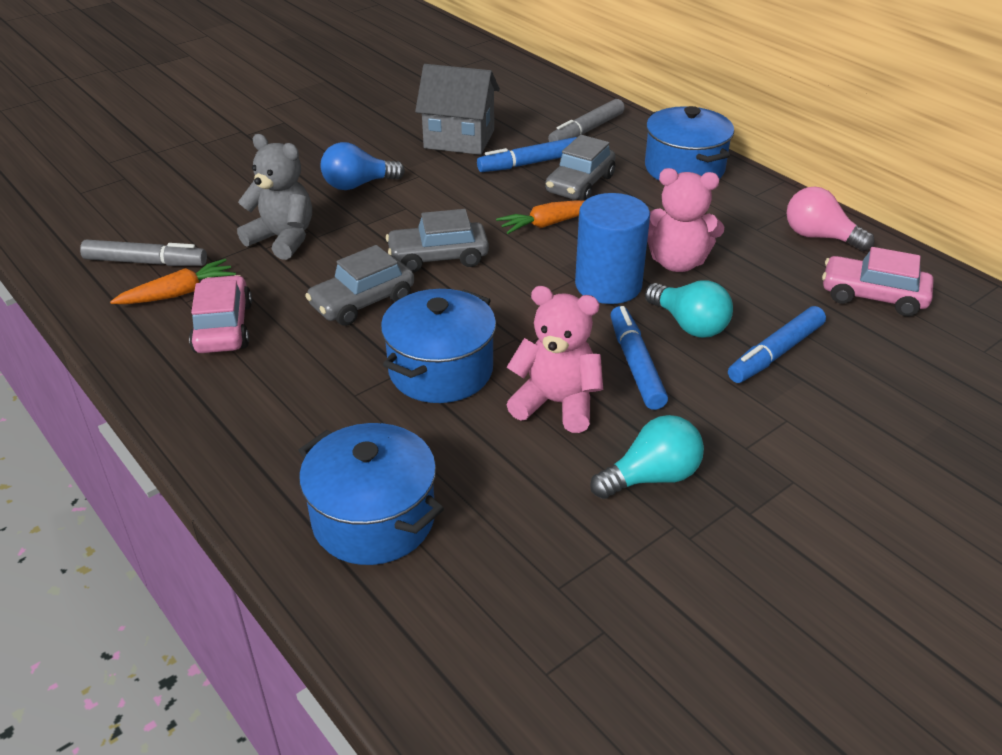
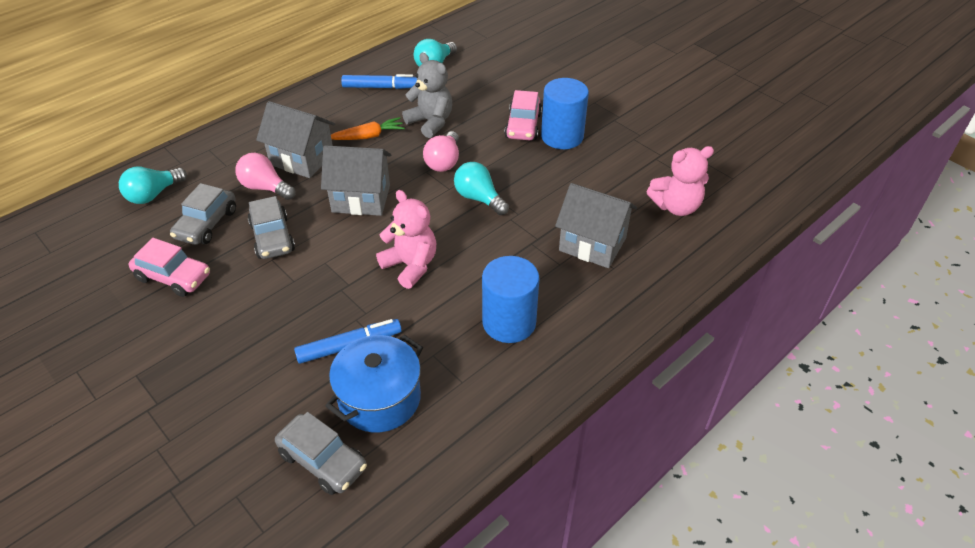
blue cylinder: [575,193,650,304] = 1 -> [482,256,539,343] [541,78,589,149] = 2
blue light bulb: [321,142,405,190] = 1 -> none = 0
blue marker: [477,137,577,172] [610,306,668,410] [728,306,826,383] = 3 -> [294,319,402,364] [341,74,417,89] = 2
blue pot: [298,423,444,565] [381,289,496,403] [645,106,734,181] = 3 -> [325,335,423,432] = 1
grey house: [415,64,500,155] = 1 -> [256,101,335,178] [321,145,391,216] [555,183,637,268] = 3
grey marker: [80,240,207,266] [548,99,625,142] = 2 -> none = 0
orange carrot: [110,259,236,304] [496,201,584,234] = 2 -> [331,117,405,140] = 1
pink light bulb: [786,187,875,251] = 1 -> [235,153,295,200] [423,131,459,172] = 2
turquoise light bulb: [590,415,704,499] [645,280,733,338] = 2 -> [119,167,187,204] [414,39,457,67] [454,162,509,215] = 3

